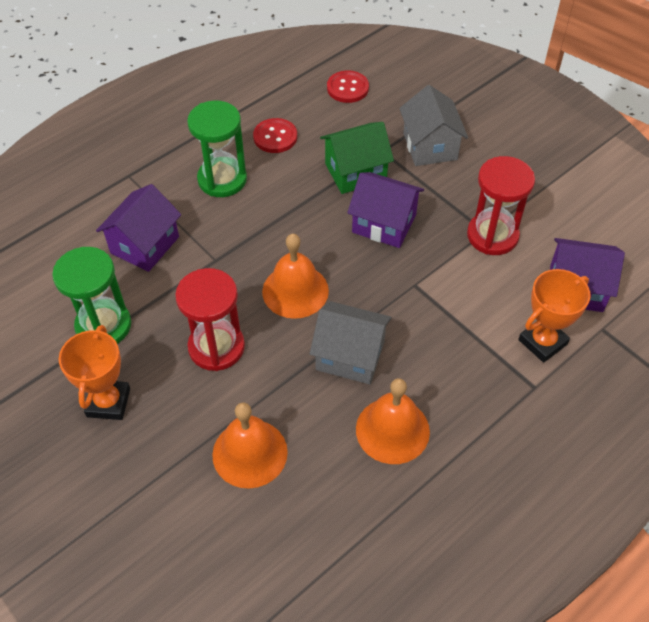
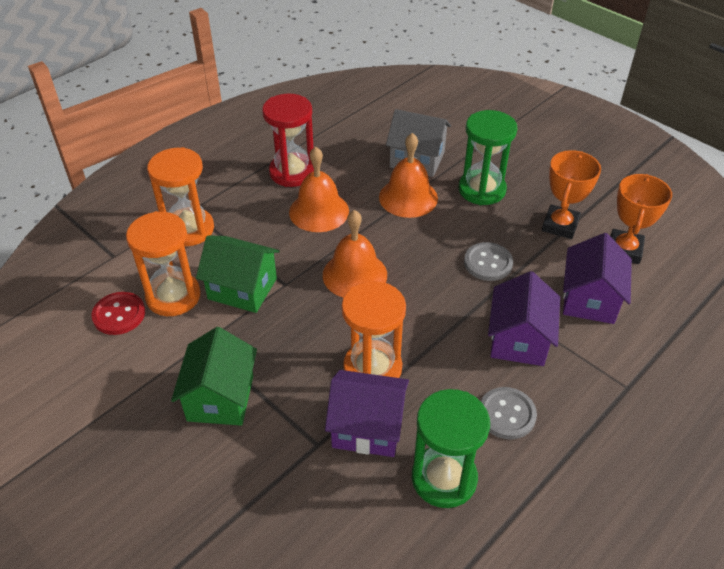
green house: [320,122,394,194] = 1 -> [171,327,257,426] [196,235,280,313] = 2
grey button: none = 0 -> [464,242,513,281] [481,387,537,440] = 2
grey house: [310,301,392,384] [399,85,468,166] = 2 -> [386,109,451,177] = 1
orange hourglass: none = 0 -> [126,211,201,316] [147,147,214,246] [342,281,406,378] = 3
red button: [253,118,297,153] [327,70,369,103] = 2 -> [91,292,145,335] = 1
red hourglass: [175,268,245,371] [467,156,535,255] = 2 -> [262,94,314,187] = 1

